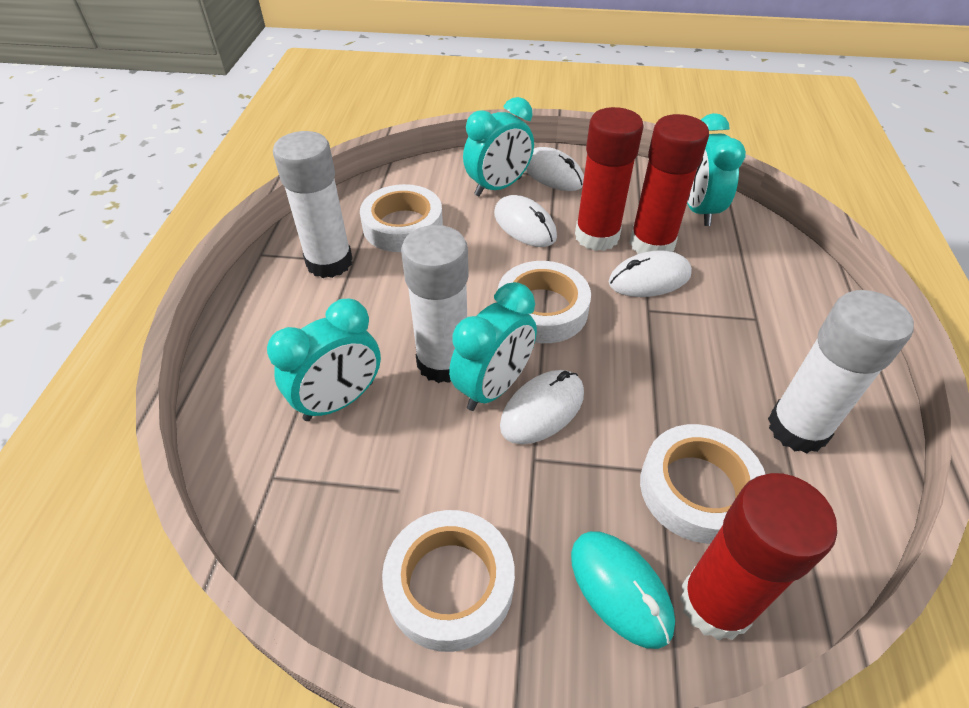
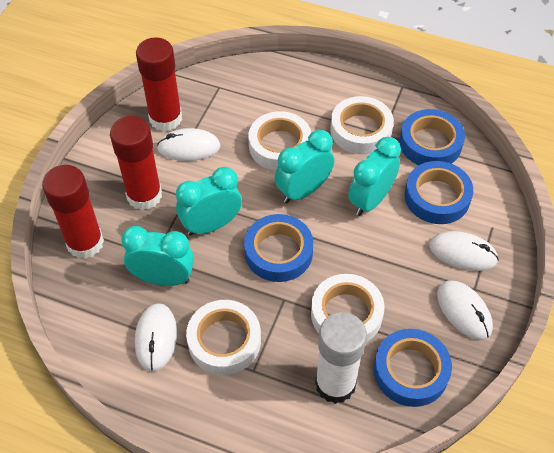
blue tape: none = 0 -> [244,214,313,282] [374,329,452,407] [399,109,465,165] [405,161,473,224] = 4
turquoise mouse: [571,531,675,649] = 1 -> none = 0
white glue stick: [273,131,353,278] [401,225,469,383] [768,290,914,453] = 3 -> [315,312,367,404] = 1

